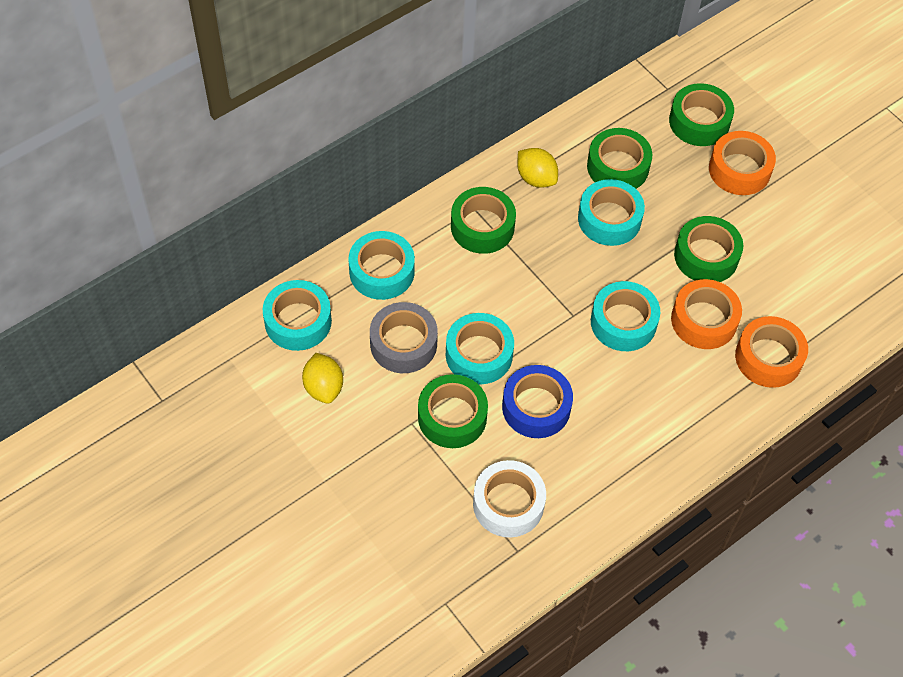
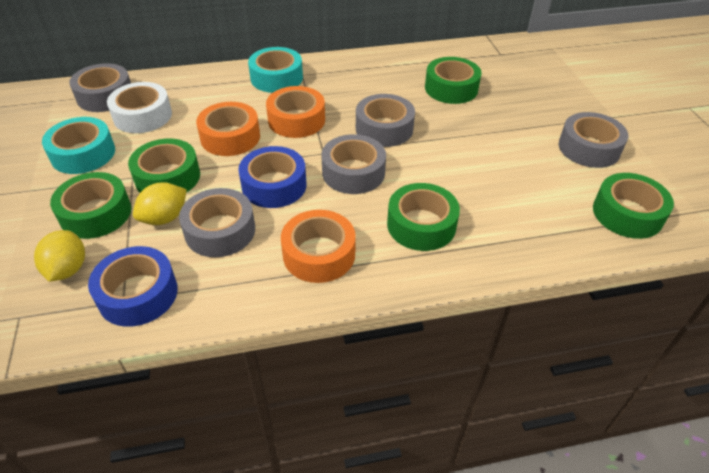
blue tape: [502,365,573,438] = 1 -> [88,246,178,327] [238,146,306,208] = 2
grey tape: [370,302,438,373] = 1 -> [69,63,131,112] [179,188,255,257] [322,134,386,194] [356,94,415,147] [559,112,628,168] = 5
turquoise tape: [263,280,332,351] [348,231,415,300] [446,313,514,384] [578,179,645,246] [591,281,660,351] = 5 -> [42,117,115,174] [248,47,303,93] = 2

